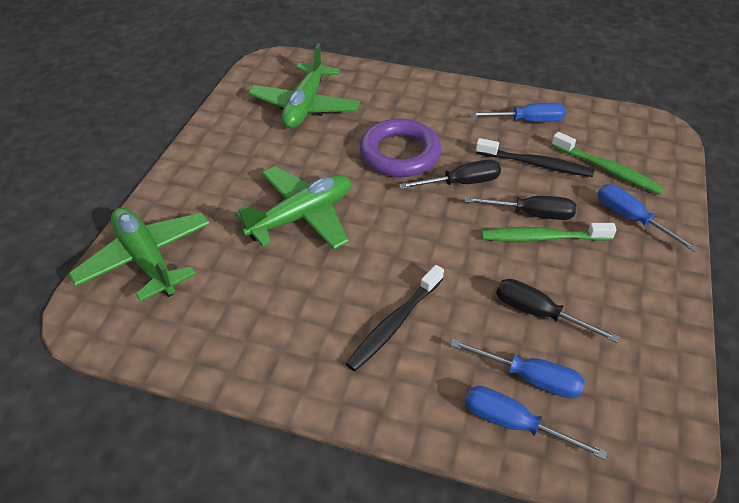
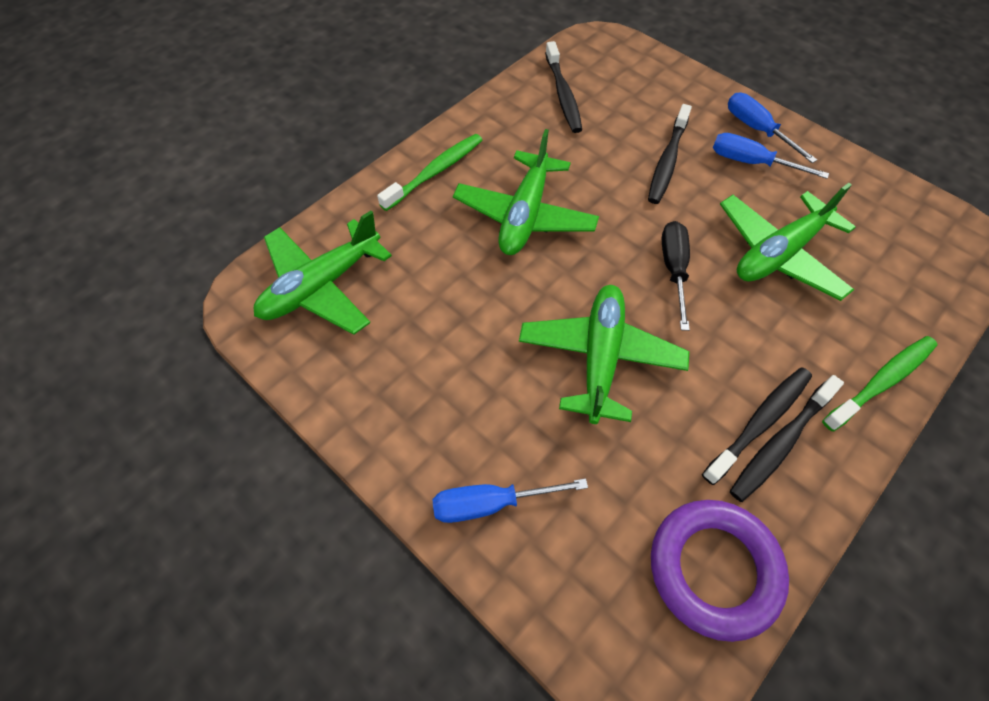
black screwdriver: [399,160,501,189] [465,196,576,220] [496,279,620,343] = 3 -> [662,221,690,331] = 1
black toothbrush: [346,265,444,371] [476,138,594,177] = 2 -> [545,41,582,133] [648,104,692,204] [702,367,812,485] [730,375,844,502] = 4
blue screwdriver: [451,339,585,399] [465,386,607,460] [470,103,566,122] [597,184,699,252] = 4 -> [432,478,588,523] [713,133,829,179] [728,93,817,163] = 3
green plane: [68,207,210,302] [235,166,351,250] [248,44,360,128] = 3 -> [254,210,392,335] [453,129,599,255] [519,285,689,424] [720,183,856,301] = 4

